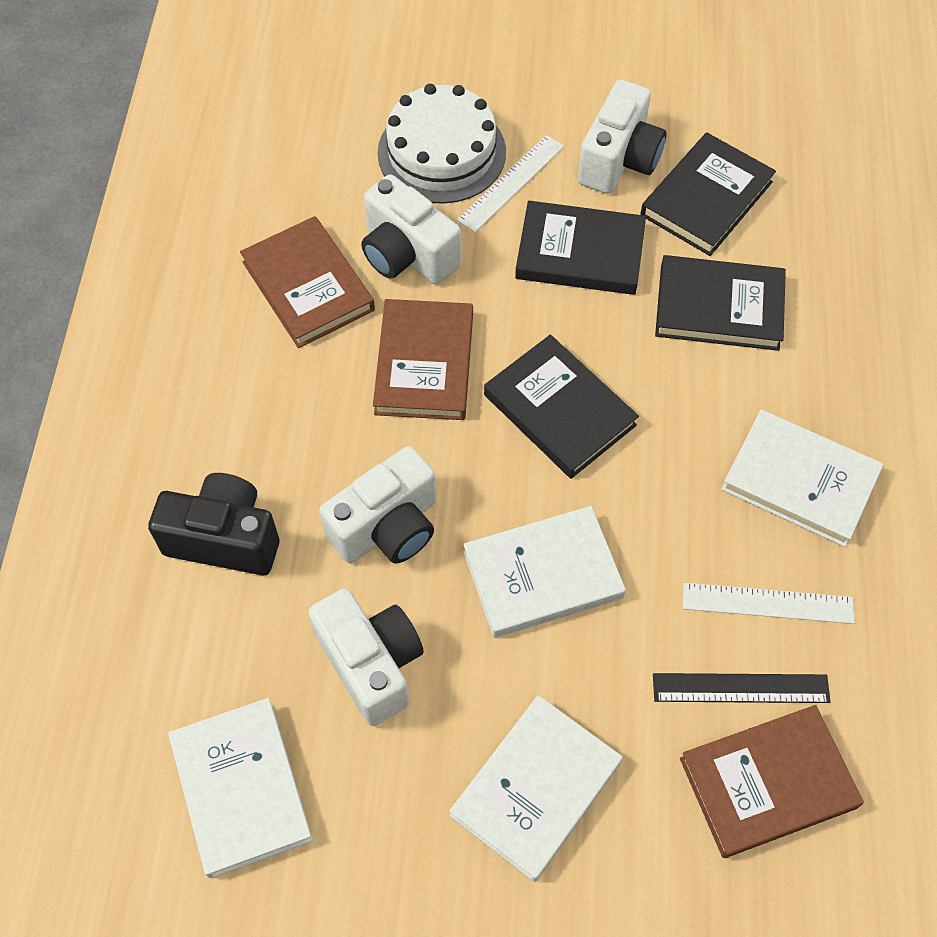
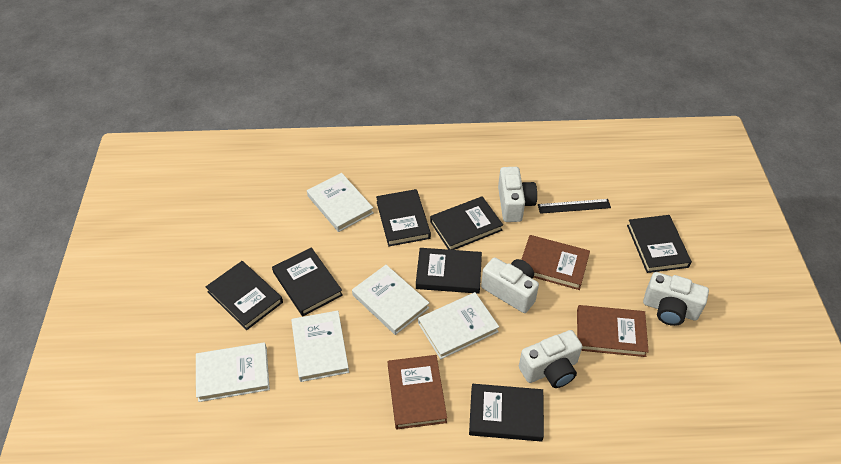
black book: [484,335,639,479] [515,201,646,295] [640,132,776,256] [655,255,786,351] = 4 -> [206,261,283,330] [272,247,343,316] [376,189,431,246] [416,248,482,294] [430,196,503,250] [469,384,544,441] [627,215,692,273] = 7
black camera: [148,473,279,575] = 1 -> none = 0
white book: [168,698,313,878] [449,695,623,882] [463,506,626,638] [721,410,884,547] = 4 -> [196,342,270,402] [291,311,349,382] [307,173,374,232] [352,265,429,335] [418,292,499,359] = 5
white cake: [377,84,506,204] = 1 -> none = 0
white ruler: [457,135,564,233] [683,583,854,624] = 2 -> none = 0

